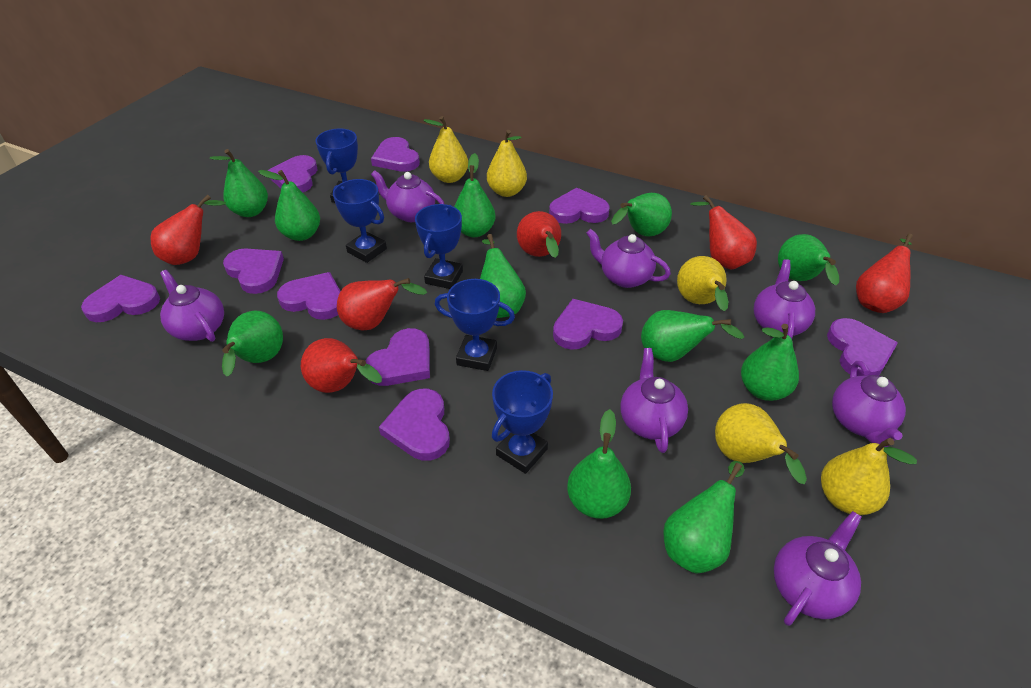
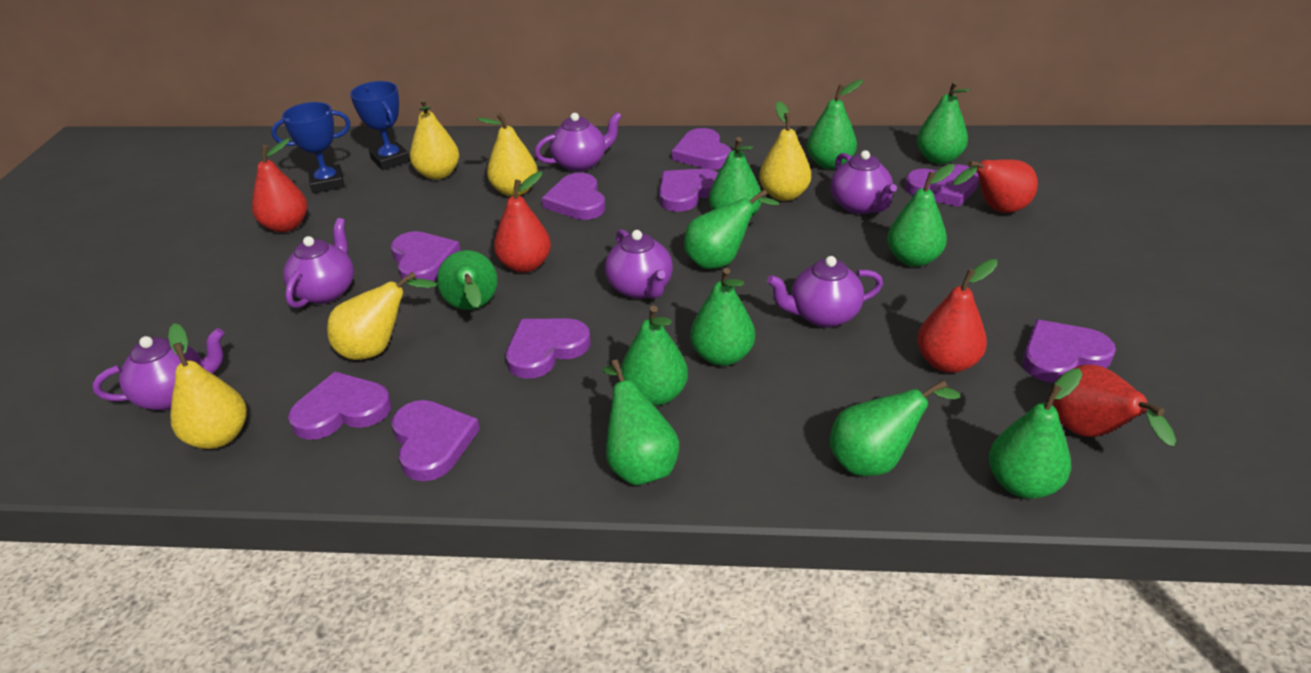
blue trophy: [316,129,358,203] [333,179,387,263] [415,204,463,289] [435,279,515,371] [492,370,553,474] = 5 -> [271,102,350,193] [350,81,410,170] = 2
purple heart: [81,275,160,322] [223,248,284,294] [267,155,317,193] [277,272,341,320] [365,328,430,386] [371,137,420,172] [379,389,450,461] [549,188,610,224] [553,299,623,350] [827,318,898,376] = 10 -> [288,372,392,440] [391,231,461,283] [392,400,480,481] [506,318,591,379] [542,173,605,220] [659,169,718,212] [672,128,731,170] [905,164,979,207] [1022,320,1116,383] = 9
purple teapot: [160,270,224,342] [371,170,444,222] [586,229,671,288] [620,348,688,453] [754,259,815,339] [774,511,862,626] [832,361,906,447] = 7 -> [92,328,225,410] [283,218,354,308] [535,112,622,172] [605,229,673,299] [767,256,883,328] [831,150,897,214] = 6
red pear: [150,194,226,265] [301,338,382,393] [337,278,427,330] [517,211,561,258] [690,195,757,269] [856,234,913,313] = 6 -> [252,139,307,232] [494,171,551,273] [917,259,998,373] [953,159,1038,213] [1053,365,1176,446] = 5

